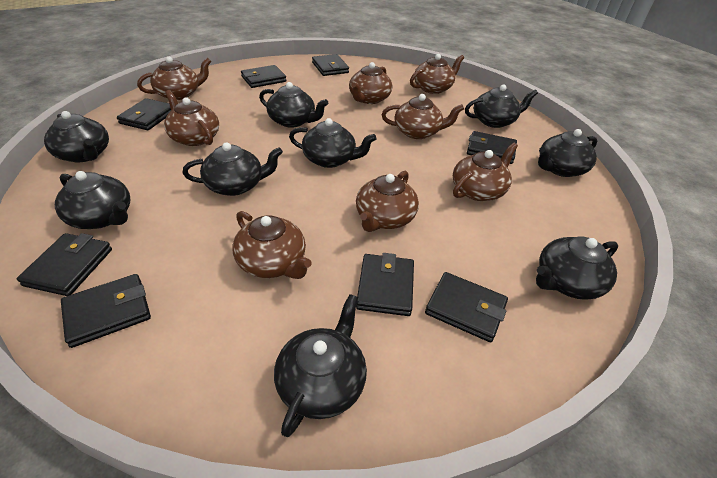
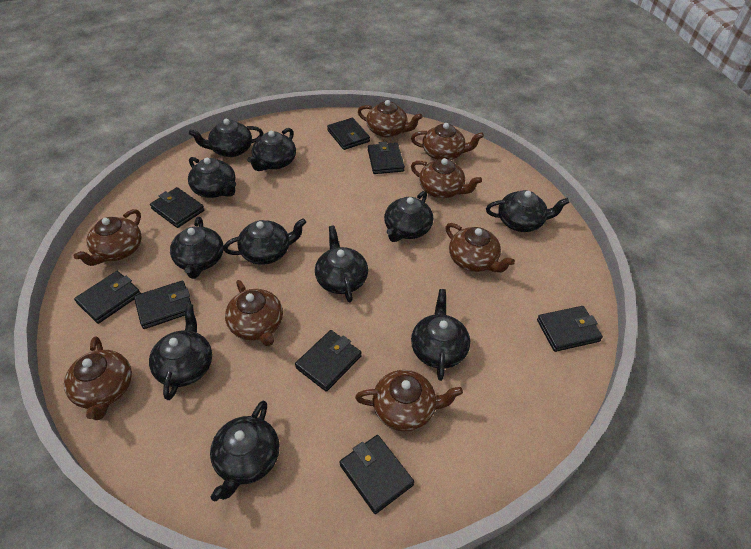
black teapot: [44,111,109,163] [55,171,130,229] [183,142,283,196] [259,82,328,128] [274,294,367,437] [289,118,376,168] [465,84,538,128] [536,236,618,300] [538,129,597,177] = 9 -> [149,304,212,400] [170,217,223,279] [188,157,236,198] [189,119,263,157] [210,401,279,501] [223,218,306,265] [247,128,296,171] [315,226,368,303] [384,191,433,242] [411,289,470,381] [486,190,570,232] = 11

